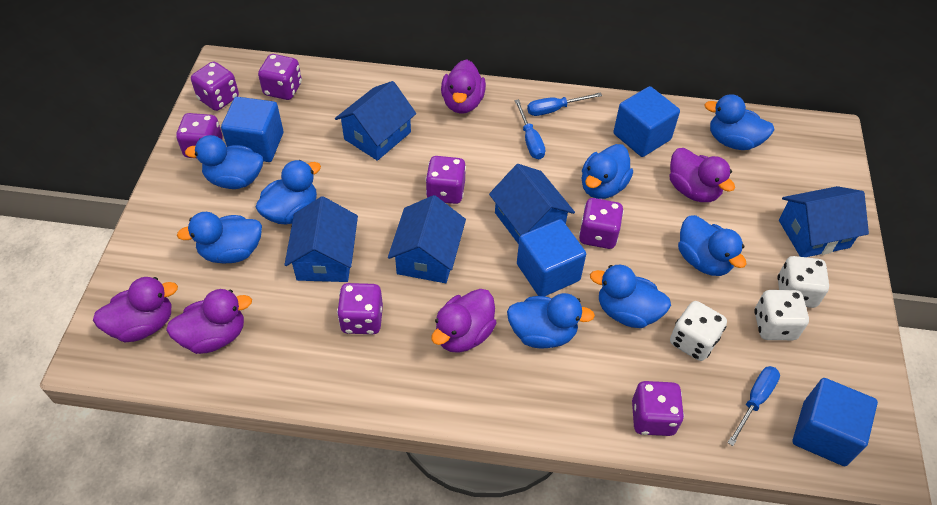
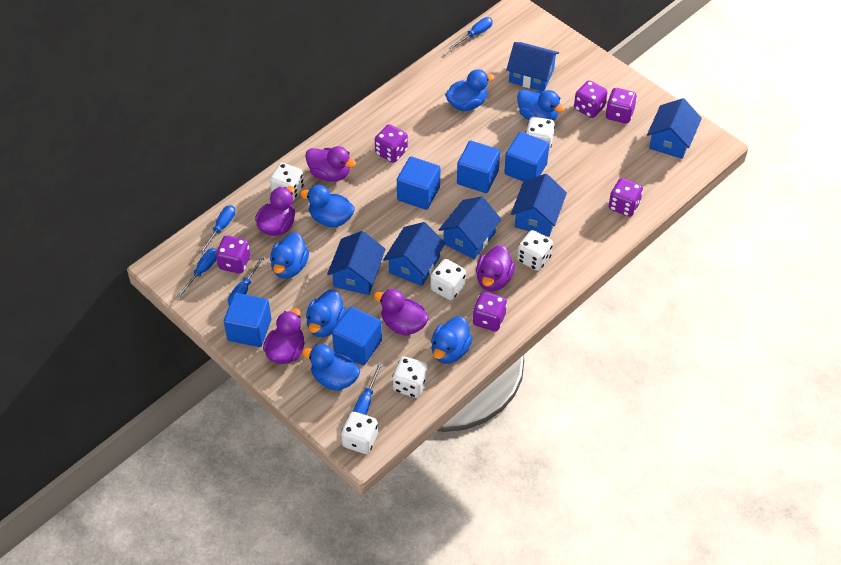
blue cube: [221,97,283,162] [517,219,586,296] [613,86,680,157] [793,378,878,466] = 4 -> [224,293,271,347] [332,306,382,365] [397,156,440,210] [457,141,500,193] [504,132,549,181] = 5
blue duck: [177,212,262,264] [185,135,263,189] [255,160,321,224] [507,293,595,349] [581,144,633,199] [590,265,671,328] [678,215,747,276] [704,94,775,150] = 8 -> [270,232,309,279] [300,185,355,227] [302,344,360,391] [306,289,346,337] [431,316,473,364] [445,69,495,111] [517,89,565,121] = 7
blue house: [285,196,358,282] [335,81,416,161] [388,195,466,283] [489,164,575,244] [779,186,869,257] = 5 -> [327,231,386,295] [383,222,446,286] [439,196,502,259] [506,42,559,91] [511,174,567,236] [647,98,702,159] = 6
blue screwdriver: [515,99,545,160] [527,93,602,116] [728,366,780,446] = 3 -> [177,248,217,298] [199,205,236,254] [228,256,265,305] [353,363,382,415] [449,17,493,49] = 5
purple dice: [176,113,223,158] [191,61,239,111] [258,54,302,100] [337,283,383,334] [425,156,466,204] [579,198,624,249] [632,381,684,436] = 7 -> [216,235,250,274] [375,124,408,163] [472,291,507,331] [574,80,608,118] [605,88,637,124] [609,178,643,217] = 6
white dice: [670,301,727,361] [754,290,809,340] [777,256,829,308] = 3 -> [270,163,304,200] [341,412,378,454] [392,357,428,398] [430,259,466,300] [517,230,553,271] [525,117,555,150] = 6

